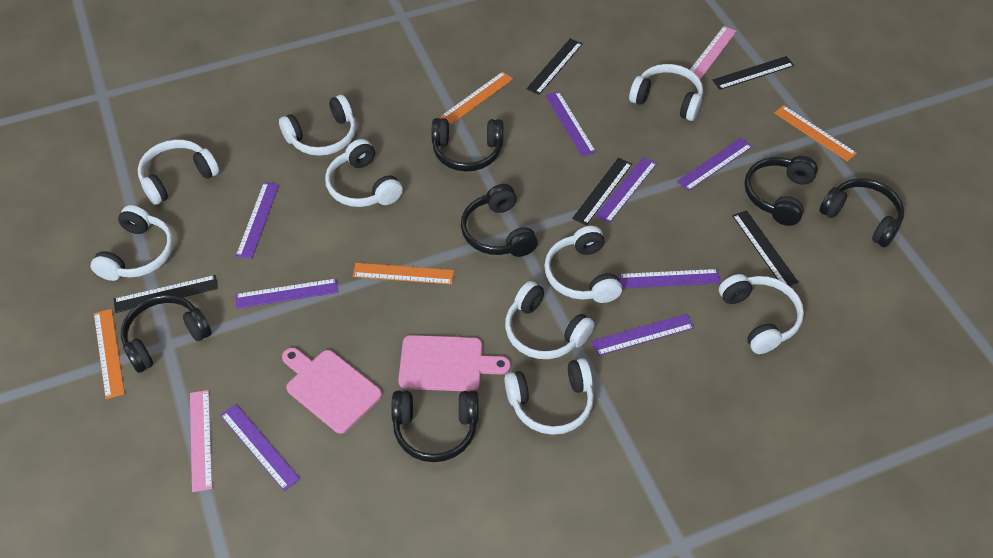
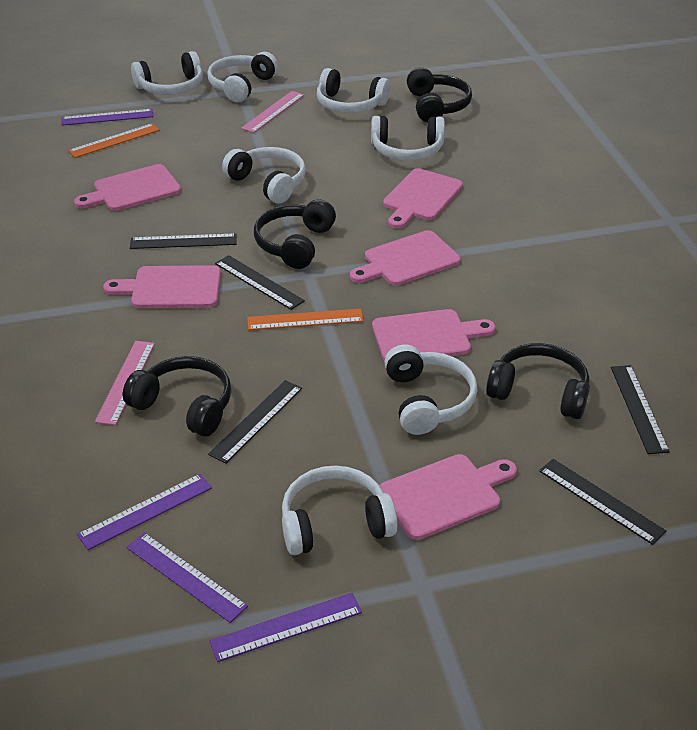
black headphones: [121,295,212,373] [391,391,479,462] [432,118,503,172] [461,184,538,257] [744,156,818,226] [819,178,904,247] = 6 -> [123,356,231,437] [254,199,336,269] [407,67,472,122] [486,343,590,419] = 4
orange ruler: [94,309,125,399] [353,263,454,285] [441,72,513,124] [774,105,857,162] = 4 -> [68,123,160,158] [247,309,364,330] = 2
pink cutting board: [282,348,382,434] [398,335,511,392] = 2 -> [74,164,181,211] [103,265,221,308] [350,230,460,286] [372,309,496,361] [380,454,517,540] [383,168,463,229] = 6
purple ruler: [220,404,300,491] [235,278,338,309] [236,182,279,259] [545,91,596,156] [591,314,694,356] [595,157,657,223] [619,269,721,288] [677,138,753,191] = 8 -> [62,109,153,126] [77,474,212,550] [126,532,248,623] [210,593,362,662] = 4
white headphones: [91,205,174,281] [138,140,219,205] [279,95,356,156] [325,139,403,207] [504,358,594,435] [505,281,595,359] [544,226,622,303] [629,64,703,121] [719,274,804,354] = 9 -> [131,51,203,95] [207,52,278,102] [222,147,306,203] [282,466,398,555] [317,68,390,113] [371,116,445,161] [384,344,478,435] = 7

